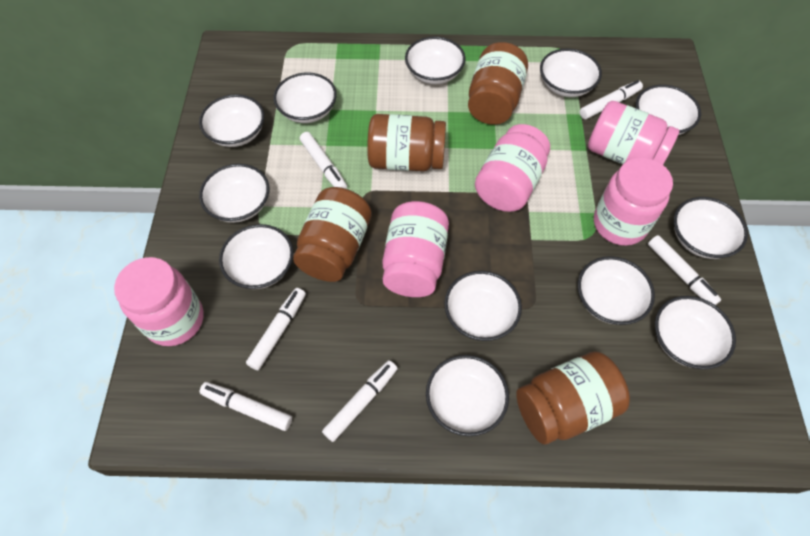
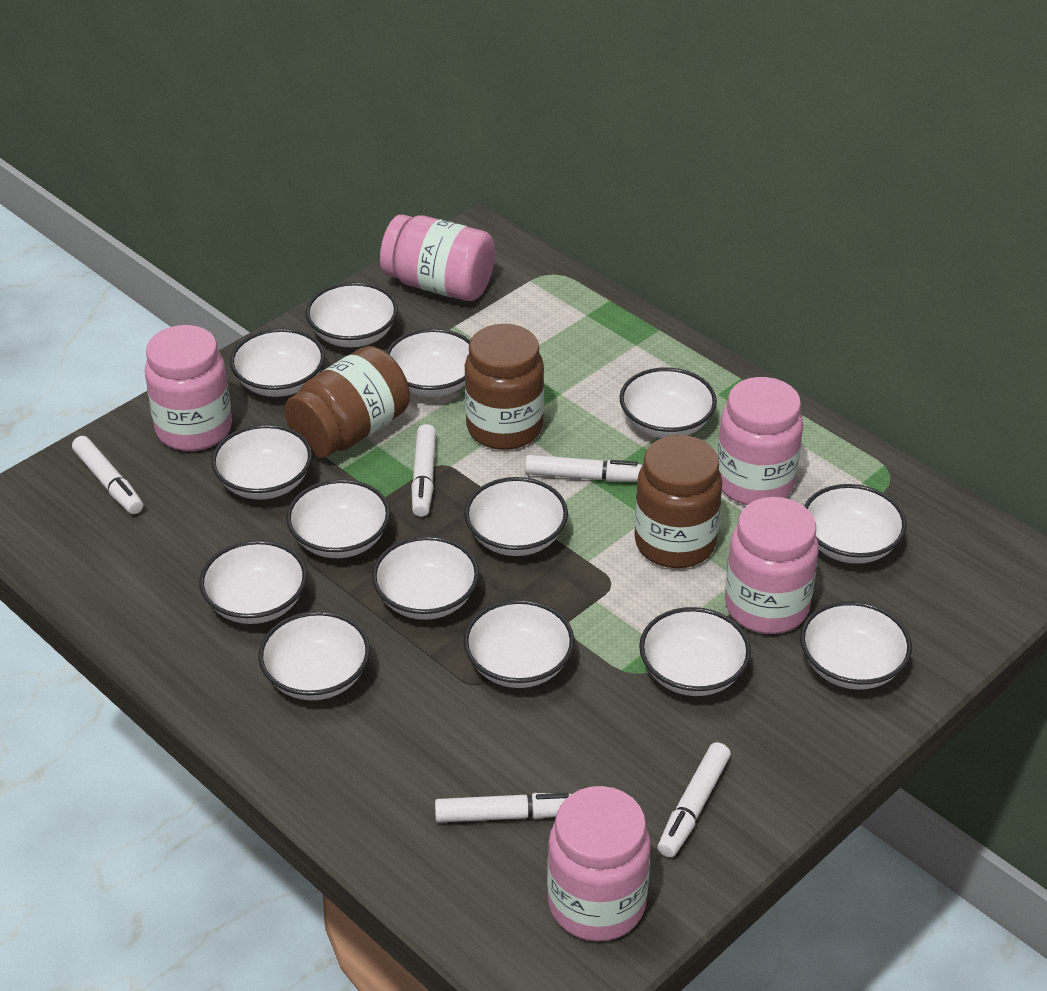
brown jar: [293,187,372,282] [367,114,446,171] [468,42,528,125] [516,351,630,444] = 4 -> [285,346,410,458] [464,324,544,450] [634,435,722,568] = 3
white bowl: [199,94,264,147] [199,164,269,223] [219,224,294,289] [273,72,337,123] [405,37,465,84] [426,355,509,436] [444,271,522,341] [540,48,602,97] [578,256,655,325] [636,85,701,135] [655,296,736,369] [674,197,748,259] = 12 -> [199,540,307,624] [211,424,312,500] [230,328,325,397] [258,611,370,700] [286,479,390,558] [306,282,398,347] [372,536,479,620] [386,328,470,397] [464,477,568,556] [464,600,574,688] [619,367,717,438] [639,607,751,696] [800,601,912,690] [804,484,907,564] = 14
white marker: [200,382,292,431] [246,288,306,370] [300,132,347,189] [322,360,398,442] [580,80,643,119] [648,235,721,305] = 6 -> [72,436,143,514] [411,424,436,517] [435,793,571,823] [525,455,642,482] [658,742,731,857] = 5

